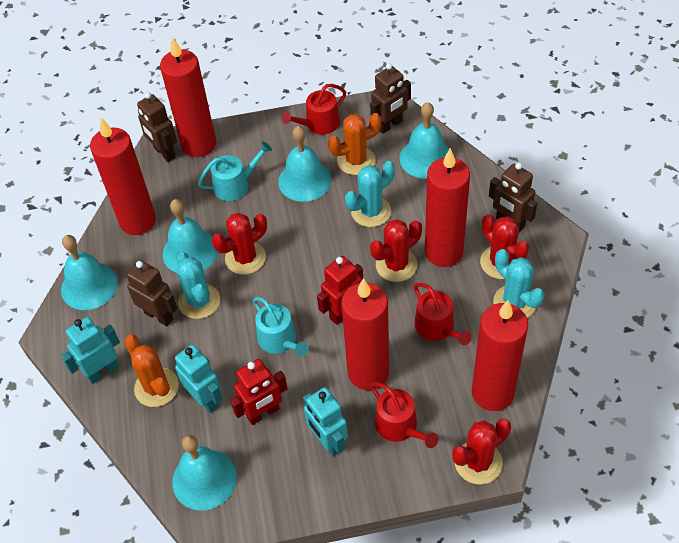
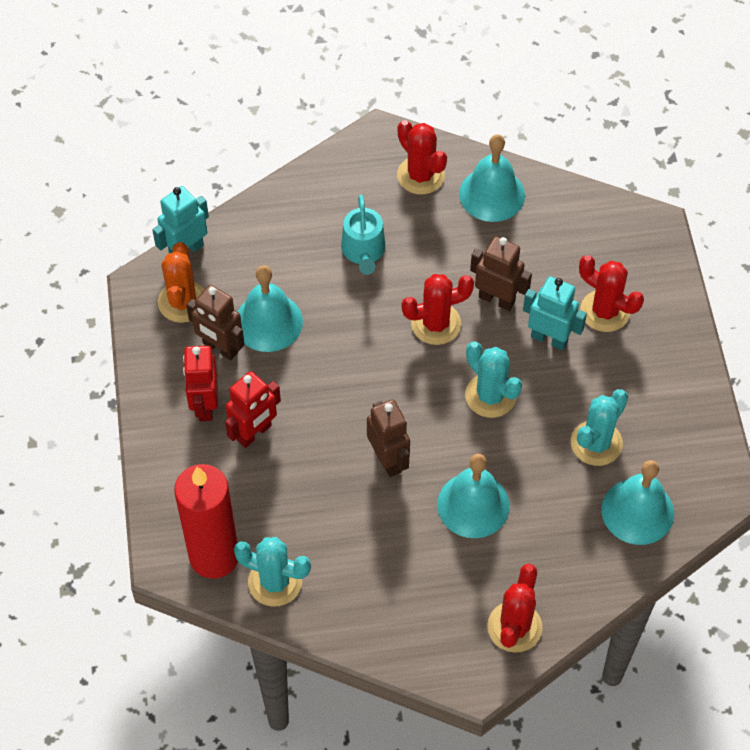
brown robot: [127,260,177,326] [137,92,177,162] [370,63,411,134] [489,163,537,232] = 4 -> [186,285,245,360] [367,399,410,477] [470,236,532,311] = 3
orange cactus: [124,335,179,407] [328,113,381,175] = 2 -> [158,242,204,323] = 1
red candle: [90,118,156,235] [160,37,216,157] [341,278,389,390] [425,148,470,267] [472,300,528,411] = 5 -> [174,464,238,579] = 1
red watering can: [282,84,346,134] [370,382,439,448] [414,283,472,345] = 3 -> none = 0
turquoise bell: [61,235,118,310] [163,199,218,273] [172,435,237,511] [278,126,332,202] [399,102,449,179] = 5 -> [237,265,303,352] [437,454,510,538] [459,134,525,222] [601,460,674,545] = 4
turquoise robot: [61,317,120,384] [175,344,223,413] [303,387,348,456] = 3 -> [152,186,209,253] [523,276,587,350] = 2
turquoise watering can: [198,141,272,201] [253,297,309,356] = 2 -> [341,195,385,275] = 1

